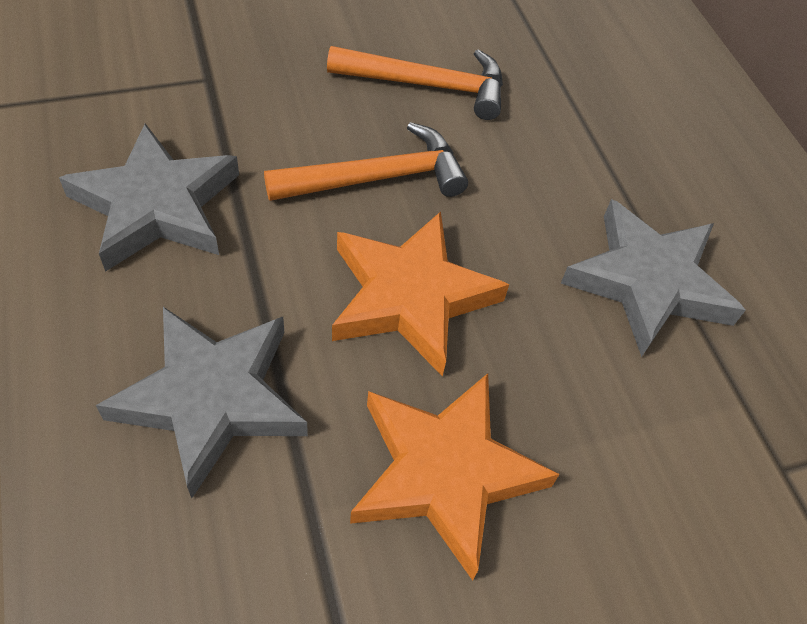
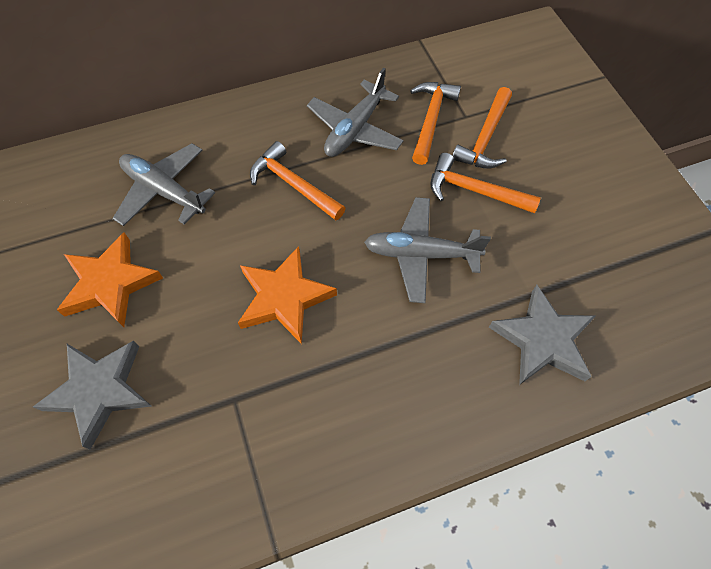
grey plane: none = 0 -> [113,143,215,226] [307,68,404,157] [364,197,491,303] = 3
grey star: [59,124,239,272] [96,307,308,498] [561,199,746,357] = 3 -> [33,340,151,450] [489,285,596,385] = 2
orange hammer: [264,122,468,201] [327,46,503,120] = 2 -> [250,141,345,220] [410,82,461,165] [430,153,541,213] [452,87,512,169] = 4

